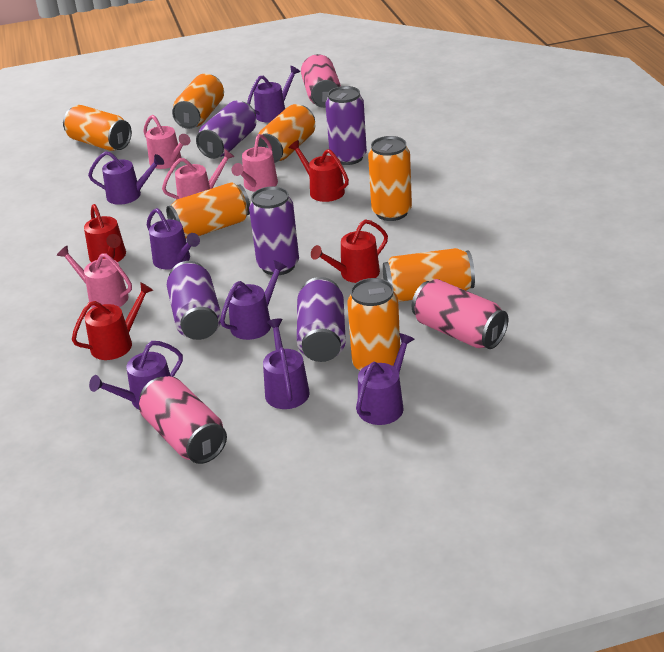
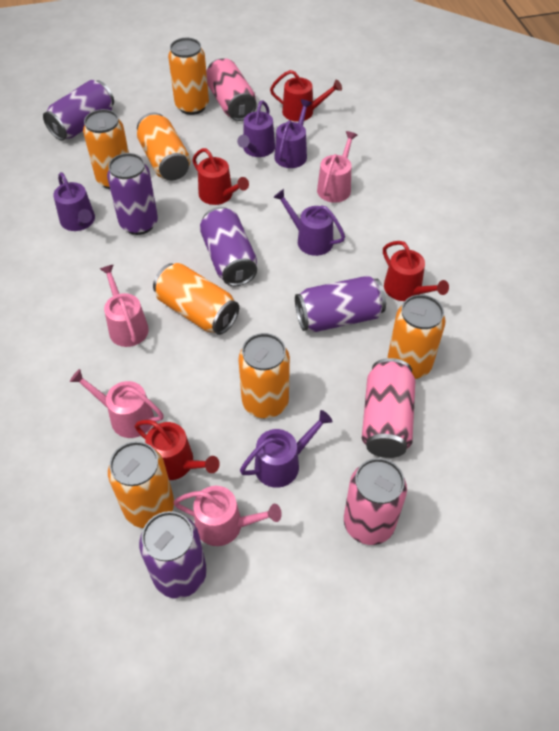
purple watering can: [88,151,164,205] [89,341,183,410] [147,208,200,270] [220,260,287,340] [247,66,300,122] [263,318,310,409] [356,333,414,425] = 7 -> [53,172,95,231] [237,100,275,157] [240,410,333,488] [273,189,345,256] [274,99,312,168] = 5

